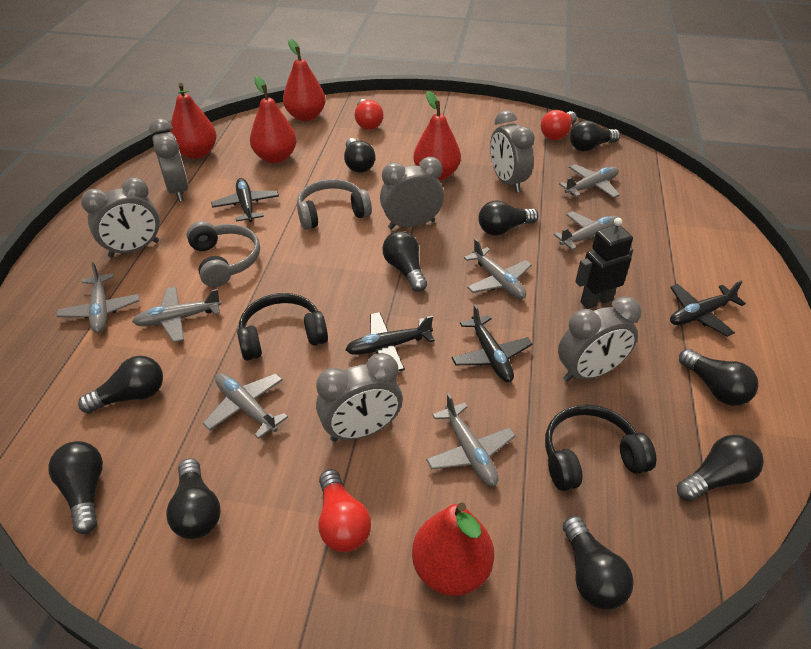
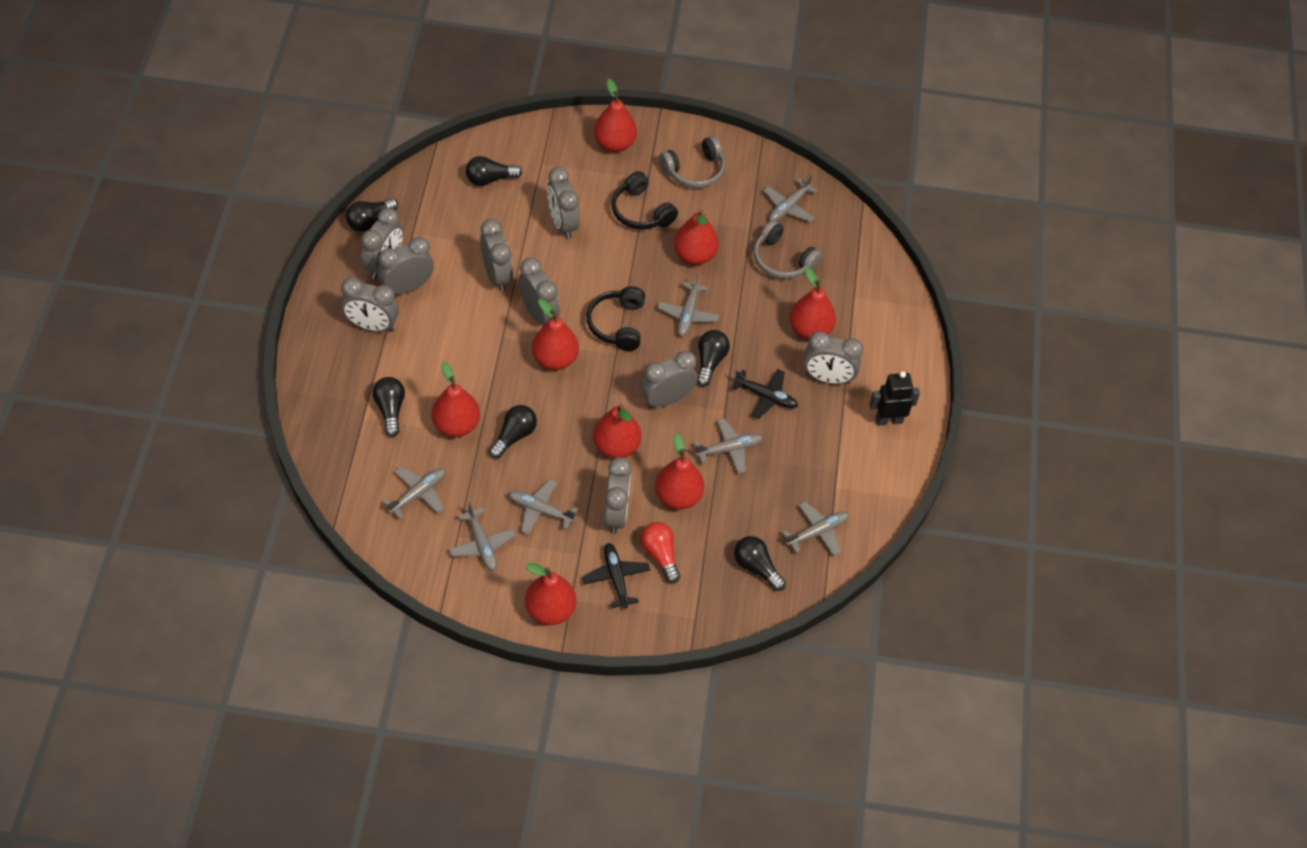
black light bulb: [48,441,103,534] [78,356,163,413] [166,458,221,539] [344,138,375,173] [382,231,427,292] [478,200,538,236] [563,516,634,610] [570,120,620,151] [677,435,764,502] [679,349,758,406] = 10 -> [346,198,398,232] [373,377,405,437] [466,156,522,186] [489,405,537,458] [697,330,730,387] [734,536,786,591] = 6
black plane: [211,178,279,222] [346,312,435,371] [452,304,532,382] [670,281,746,337] = 4 -> [582,543,650,609] [732,369,798,419] = 2
grey clock: [81,177,160,258] [149,119,189,202] [316,353,403,442] [380,157,444,230] [490,111,535,192] [558,296,642,382] = 6 -> [341,277,399,332] [361,208,403,279] [377,237,434,294] [480,219,513,292] [518,257,560,324] [547,167,580,239] [604,457,632,534] [640,350,697,408] [803,331,863,384] = 9
red light bulb: [319,469,371,552] [355,99,383,130] [541,110,577,140] = 3 -> [641,522,680,583] = 1
red pear: [169,83,216,159] [250,76,296,163] [283,39,326,121] [412,503,494,596] [414,91,461,181] = 5 -> [432,362,480,437] [525,563,576,625] [532,299,579,370] [593,404,641,458] [594,79,637,152] [655,433,704,509] [674,209,719,265] [790,267,836,340] = 8

